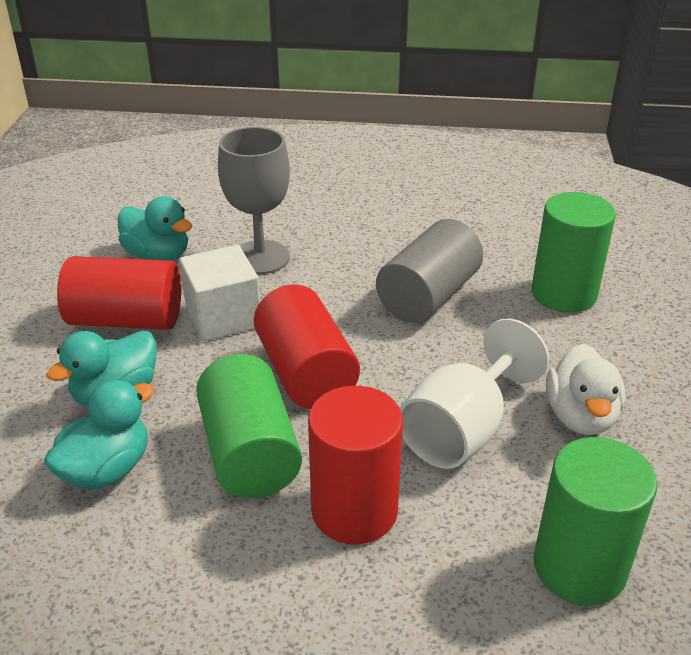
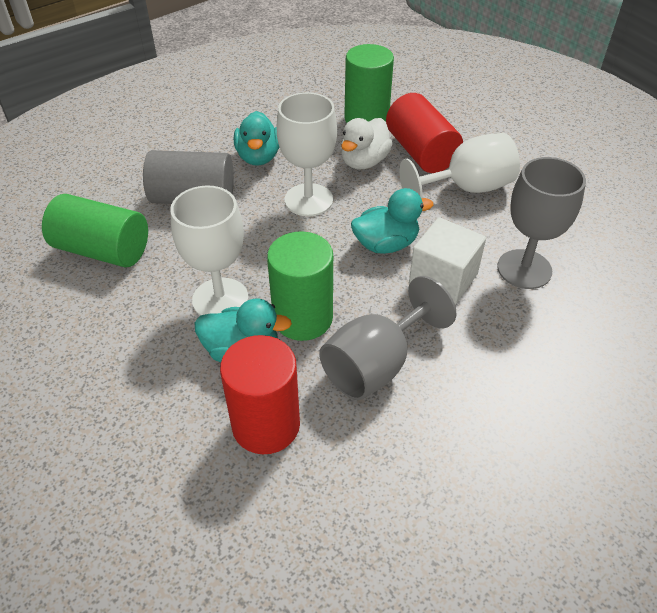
grey goblet: [218,127,290,275] = 1 -> [319,276,456,400] [497,157,586,289] = 2
red cylinder: [57,256,181,330] [254,284,360,409] [308,386,403,544] = 3 -> [220,335,300,454] [386,93,463,173] = 2
white goblet: [400,318,549,469] = 1 -> [170,185,248,316] [277,92,337,216] [400,133,520,198] = 3

